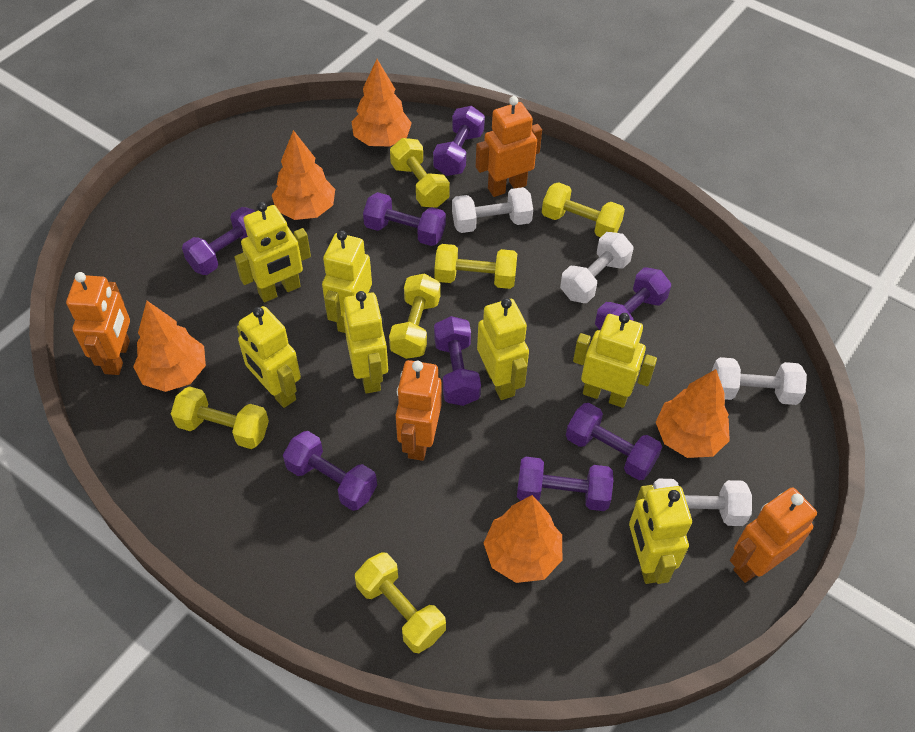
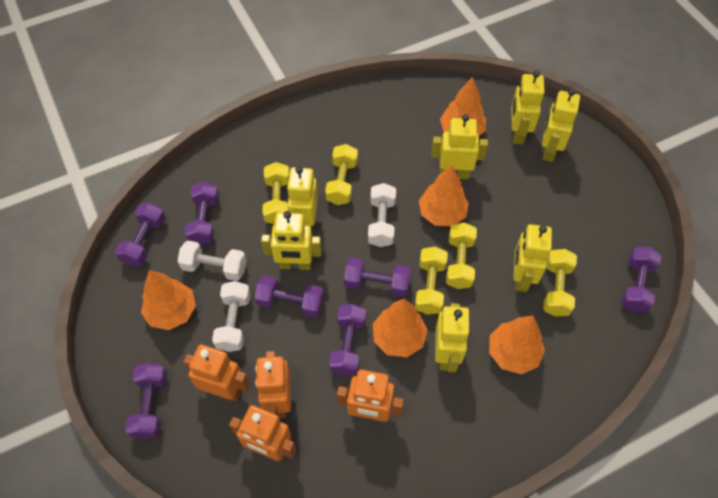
purple dumbbell: [182,207,255,275] [283,431,377,511] [363,192,446,246] [433,106,485,176] [434,316,481,406] [517,457,613,511] [566,403,662,480] [595,267,671,330] = 8 -> [115,203,166,266] [125,363,167,439] [185,181,219,245] [254,276,324,318] [329,304,366,376] [344,257,411,297] [621,247,661,313] = 7
white dumbbell: [452,187,533,233] [560,232,633,303] [653,479,752,526] [712,357,807,405] = 4 -> [177,241,247,281] [212,281,251,352] [368,183,396,247] = 3
yellow dumbbell: [171,386,269,449] [355,552,446,653] [389,273,440,359] [390,138,450,208] [435,244,517,289] [542,182,625,237] = 6 -> [262,162,289,224] [325,144,358,205] [415,247,448,315] [446,222,477,289] [543,249,577,317] = 5

